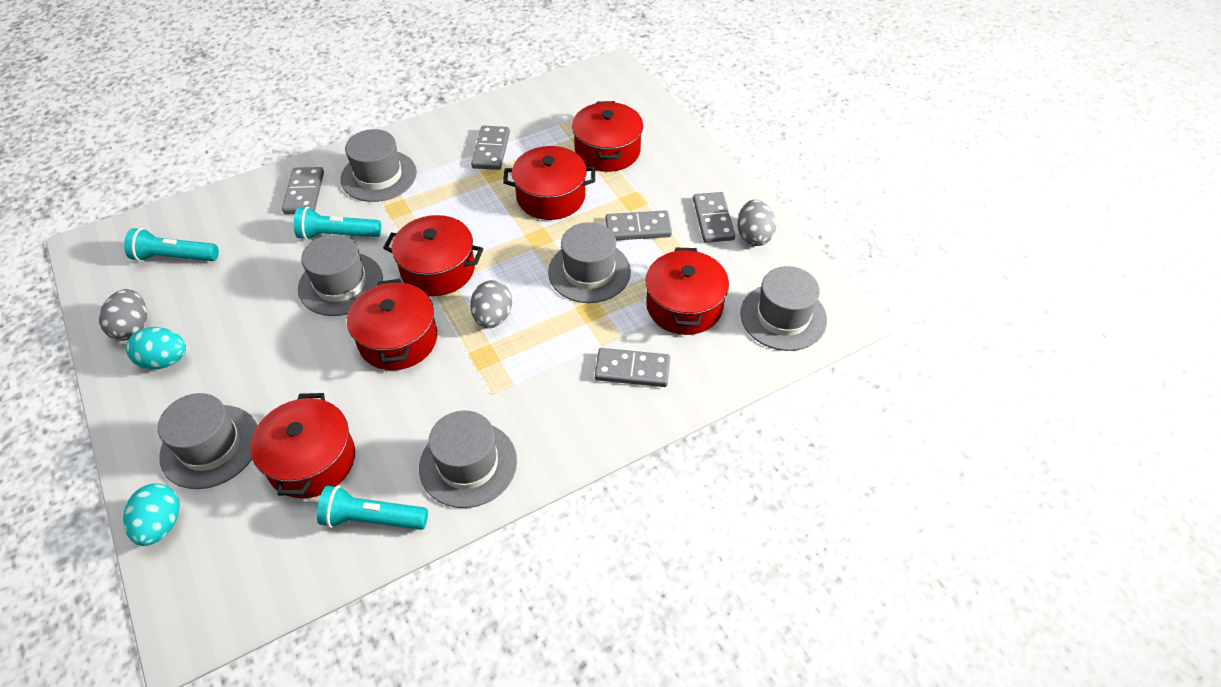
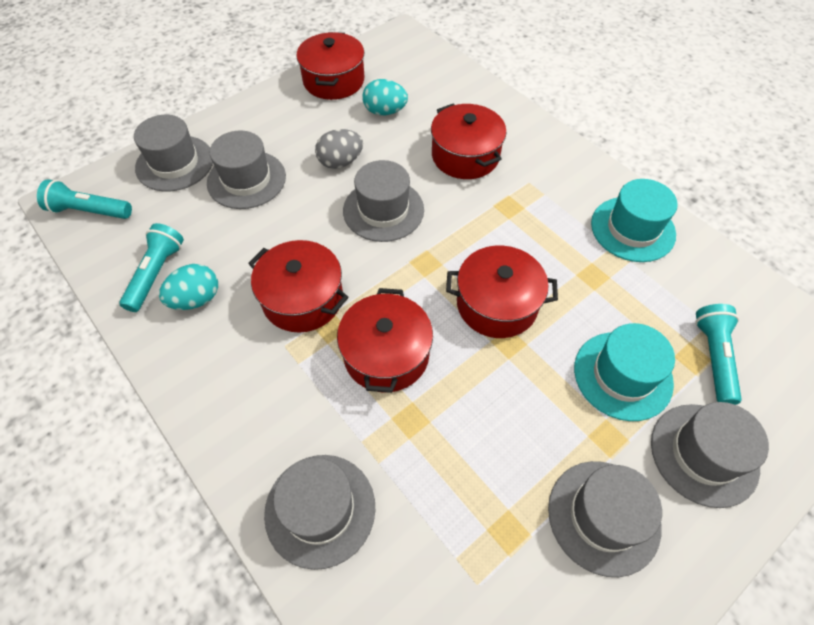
grey domino: [282,167,324,214] [471,126,510,170] [595,348,670,387] [606,210,672,240] [693,192,735,243] = 5 -> none = 0
grey egg: [99,289,147,341] [470,280,512,328] [737,200,776,246] = 3 -> [315,129,363,169] = 1
red pot: [250,393,355,498] [347,279,437,370] [383,215,483,296] [503,146,595,220] [572,101,643,172] [645,248,729,335] = 6 -> [248,240,349,333] [296,32,364,100] [337,288,433,393] [431,103,507,179] [446,246,558,338] = 5
turquoise hat: none = 0 -> [574,323,675,421] [591,179,678,262] = 2

